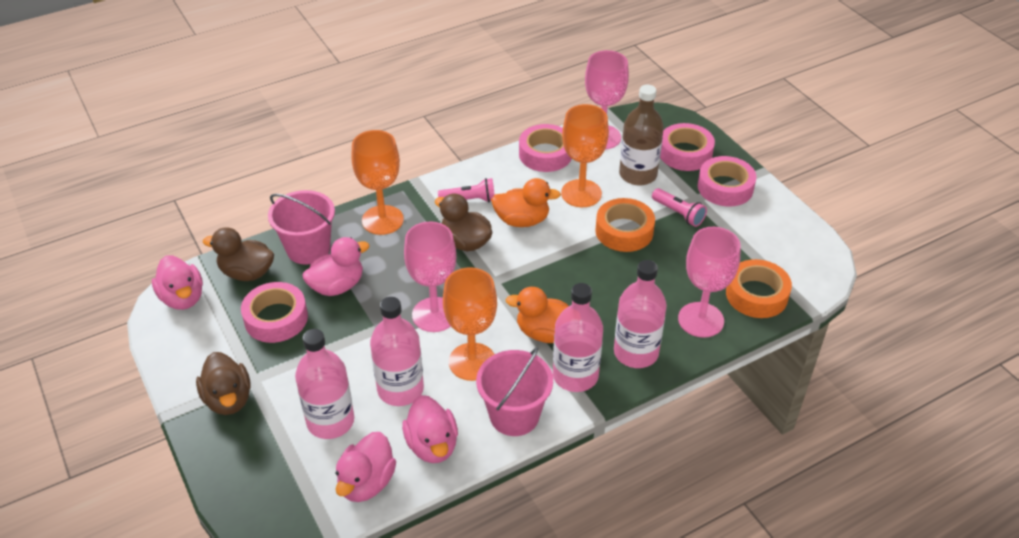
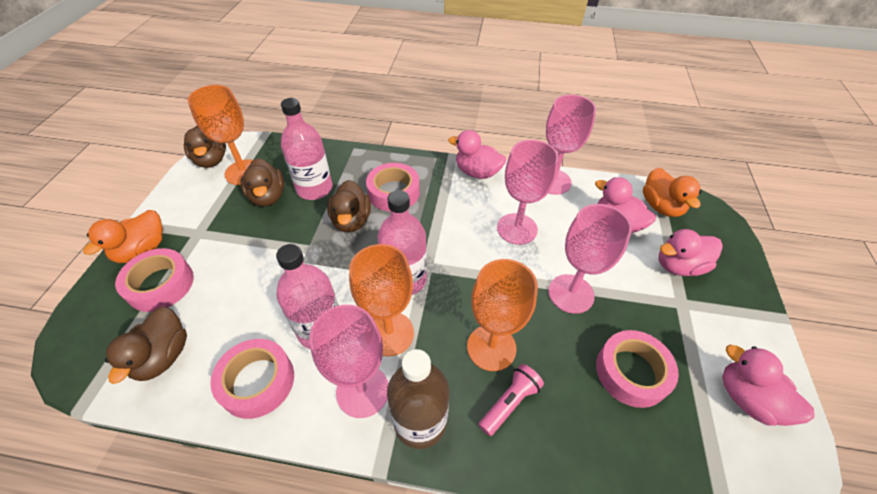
brown duck: [196,352,251,415] [203,227,274,281] [435,193,492,252] = 3 -> [105,307,187,384] [184,126,226,168] [241,158,284,206] [327,180,371,233] = 4
orange tape: [595,198,655,252] [726,259,792,318] = 2 -> none = 0
pink bottle: [295,329,354,439] [370,297,424,406] [553,283,603,392] [614,260,667,368] = 4 -> [276,244,339,349] [281,98,333,200] [377,190,427,295] = 3
pink bucket: [268,190,335,265] [476,347,553,436] = 2 -> none = 0
pink flashlight: [438,178,495,202] [652,188,707,227] = 2 -> [479,364,544,436] = 1
pink goblet: [404,221,456,332] [585,50,629,149] [678,227,741,338] = 3 -> [309,305,389,418] [497,140,558,245] [546,94,596,195] [548,204,632,314] = 4

